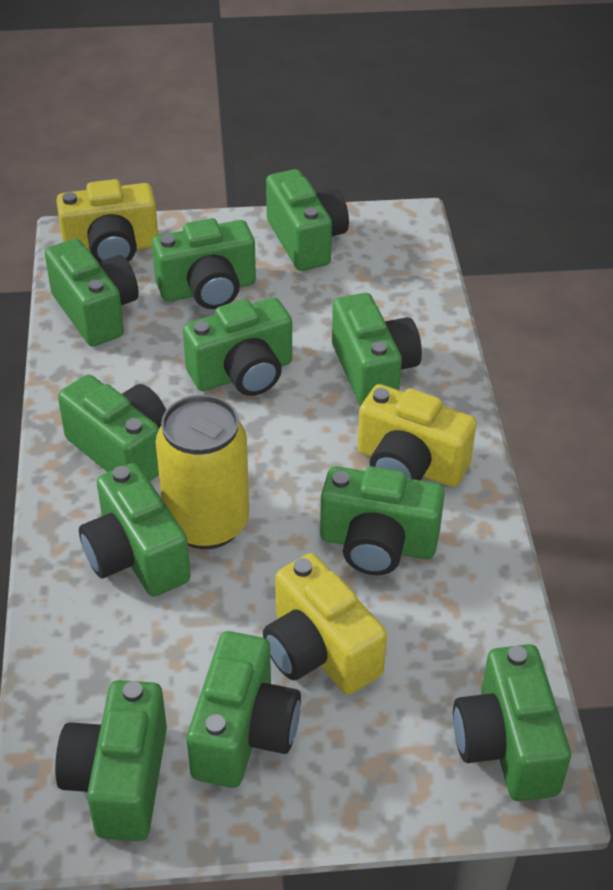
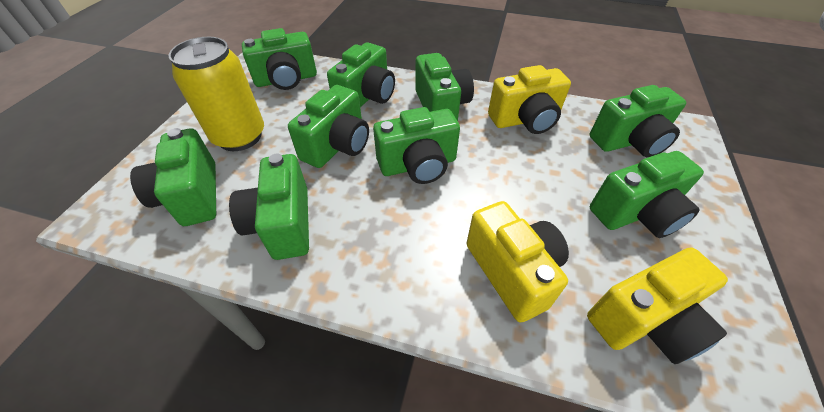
green camera: [45,239,139,346] [55,680,167,841] [58,374,166,481] [79,463,191,597] [152,218,256,309] [183,297,292,396] [187,631,301,788] [266,169,349,271] [320,466,445,575] [332,293,422,406] [453,644,571,801] = 11 -> [130,128,216,226] [229,153,309,260] [242,28,317,90] [288,85,369,168] [327,43,395,107] [373,107,460,184] [415,53,474,121] [590,85,686,158] [590,151,704,238] = 9

